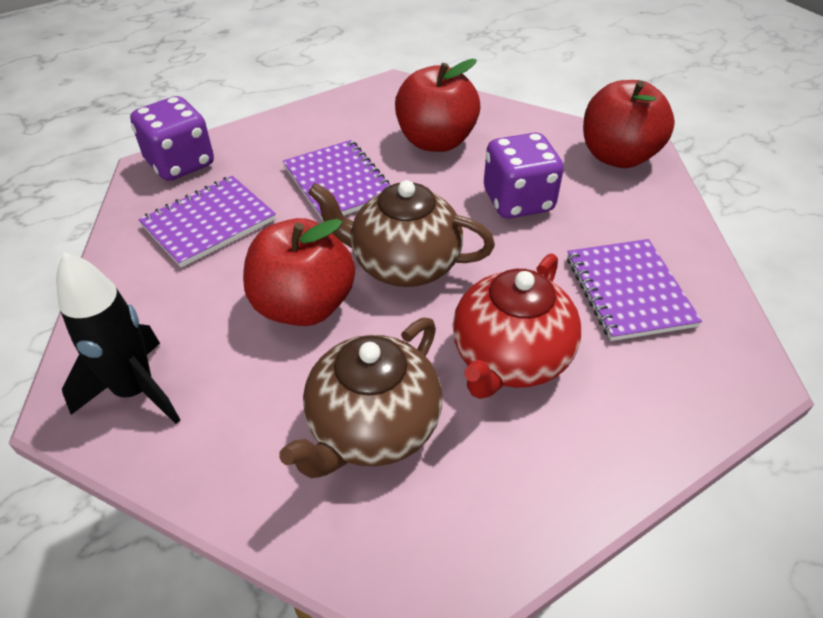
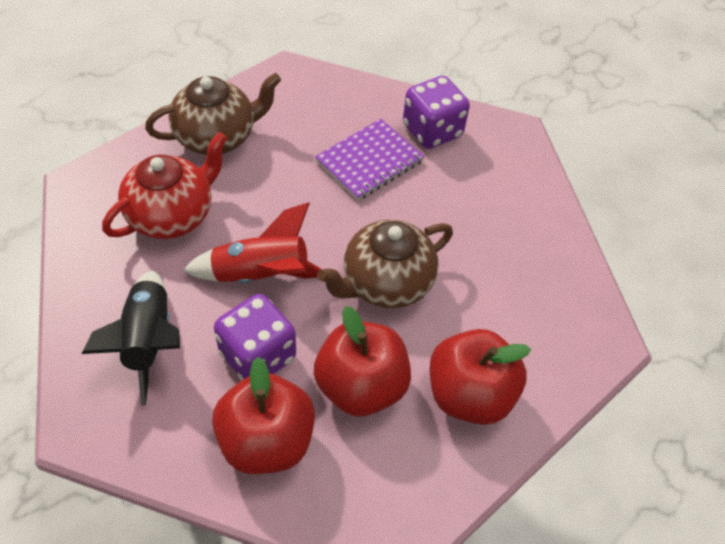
purple notebook: [138,176,276,268] [283,140,390,222] [567,239,702,341] = 3 -> [315,119,424,200] = 1
red rocket: none = 0 -> [183,202,322,283] = 1

